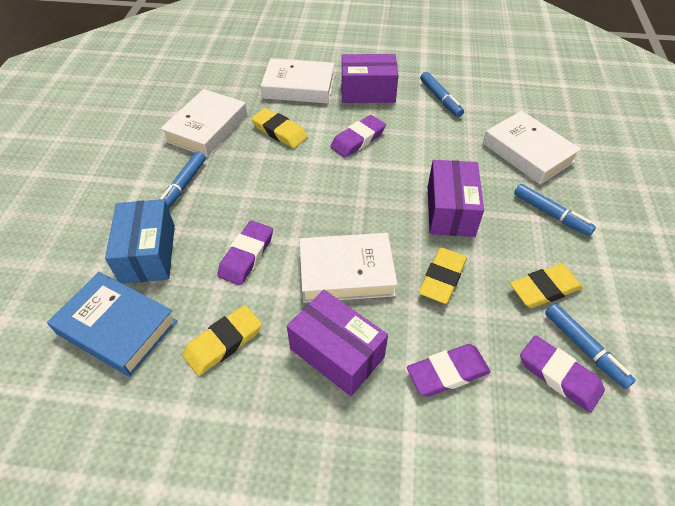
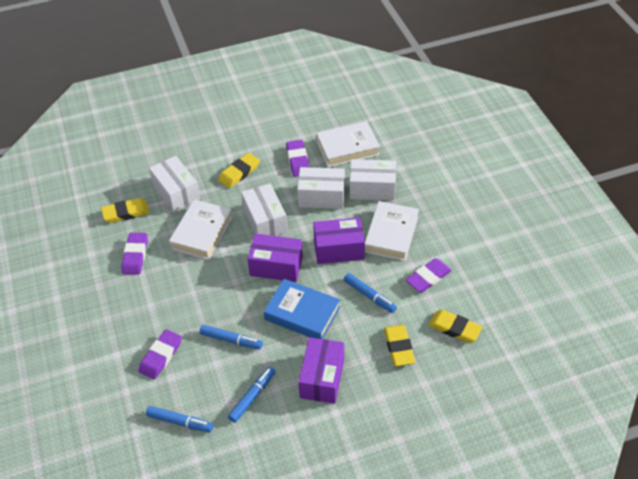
blue box: [105,199,175,284] = 1 -> none = 0
white book: [160,89,247,157] [261,58,335,103] [299,233,397,303] [483,111,581,185] = 4 -> [169,199,232,260] [316,121,380,167] [365,201,419,261] = 3
white box: none = 0 -> [149,156,200,212] [241,183,288,236] [297,167,345,209] [350,159,396,201] = 4

